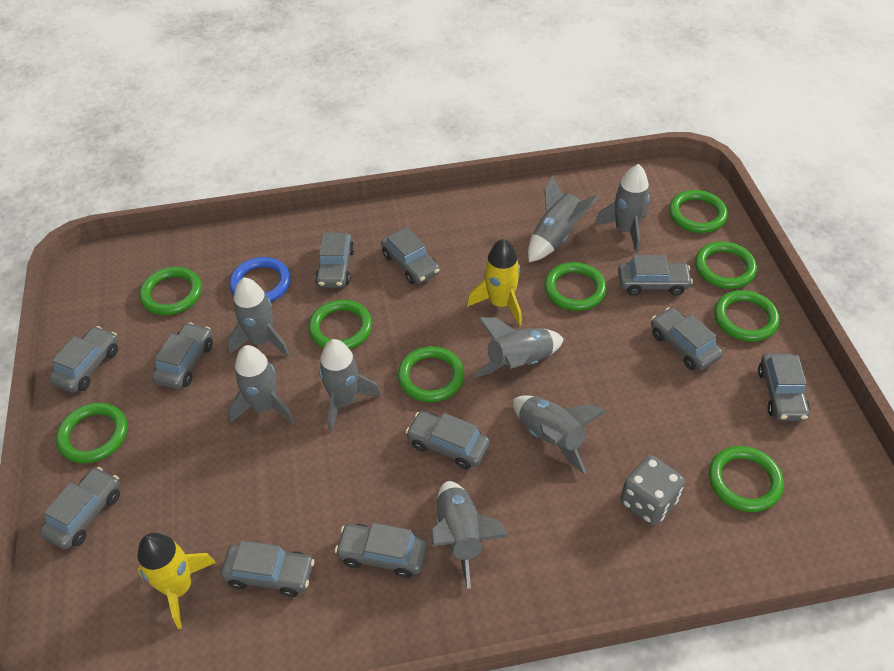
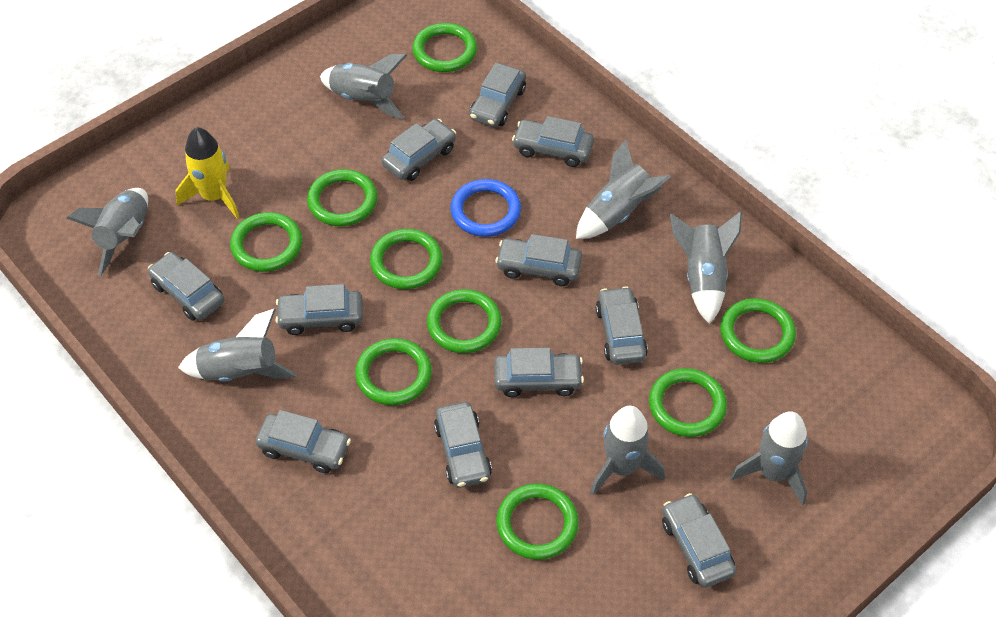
grey dice: [620,455,685,525] = 1 -> none = 0
grey rocket: [227,278,290,356] [228,345,295,424] [319,339,381,431] [431,481,509,589] [473,317,564,378] [513,395,607,474] [528,175,599,262] [594,164,650,253] = 8 -> [66,188,148,276] [178,309,297,382] [320,54,407,119] [576,139,670,239] [590,406,665,495] [670,211,742,324] [730,411,808,505] = 7
yellow rocket: [138,533,216,629] [467,239,522,326] = 2 -> [175,127,239,218] = 1

